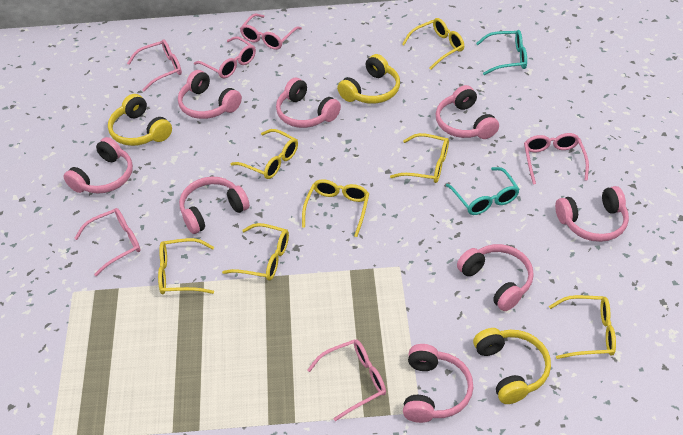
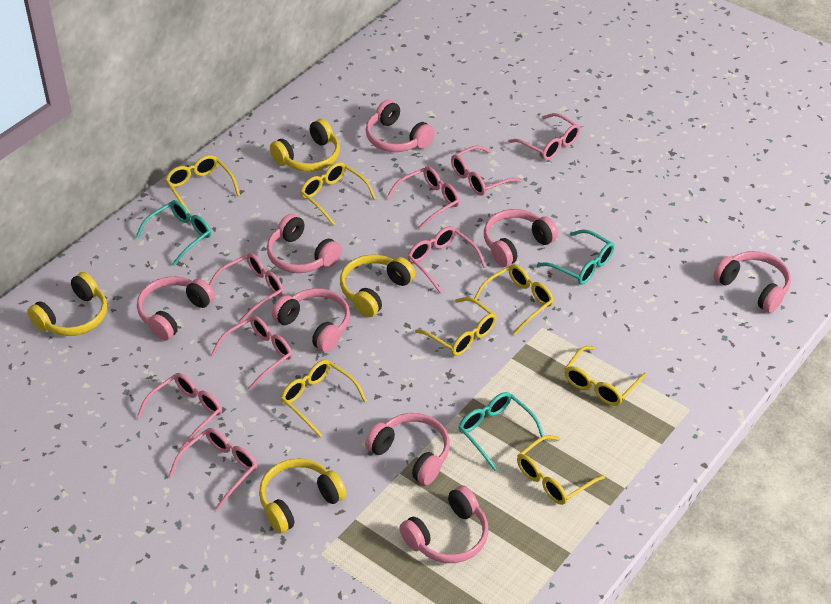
pink glasses: [75,208,141,276] [127,39,182,92] [194,36,256,78] [240,13,302,50] [308,339,386,421] [524,133,589,185] = 6 -> [137,373,222,451] [169,428,257,510] [209,253,284,322] [211,316,292,390] [386,166,460,229] [408,226,486,293] [451,146,522,196] [508,113,580,160] = 8
turquoise glasses: [446,167,520,215] [476,30,527,75] = 2 -> [135,200,211,266] [459,392,544,471] [538,230,614,285] = 3
yellow headphones: [108,94,172,146] [337,54,400,104] [473,328,551,404] = 3 -> [27,272,107,336] [259,458,346,534] [270,119,340,172] [340,255,415,317] = 4

